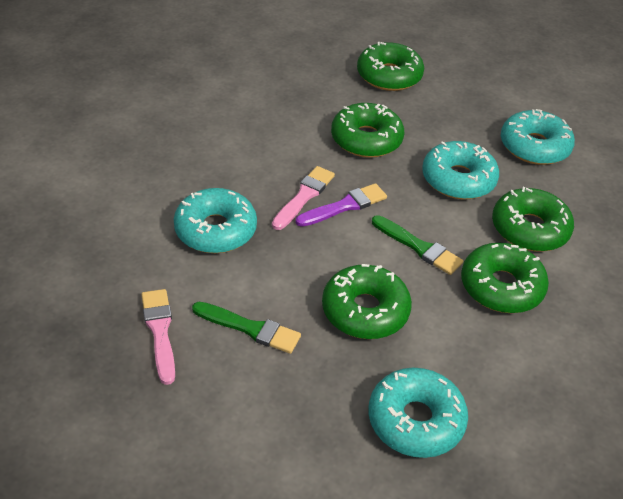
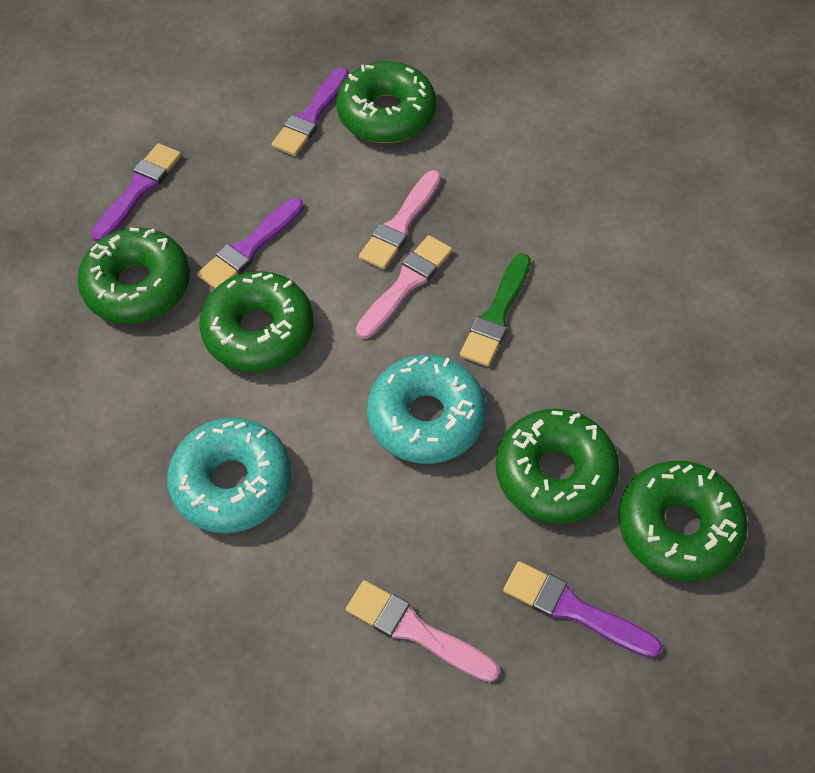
green brush: [192,302,301,354] [372,215,463,275] = 2 -> [460,253,531,367] = 1
pink brush: [141,289,175,385] [272,166,335,230] = 2 -> [346,580,500,682] [356,235,452,339] [359,170,441,269] = 3
purple brush: [296,183,387,227] = 1 -> [91,143,181,242] [197,198,304,289] [272,67,349,156] [503,561,662,658] = 4
turquoise donut: [174,188,257,253] [368,368,468,458] [422,141,499,200] [501,109,575,165] = 4 -> [167,418,291,533] [367,355,486,464] = 2

